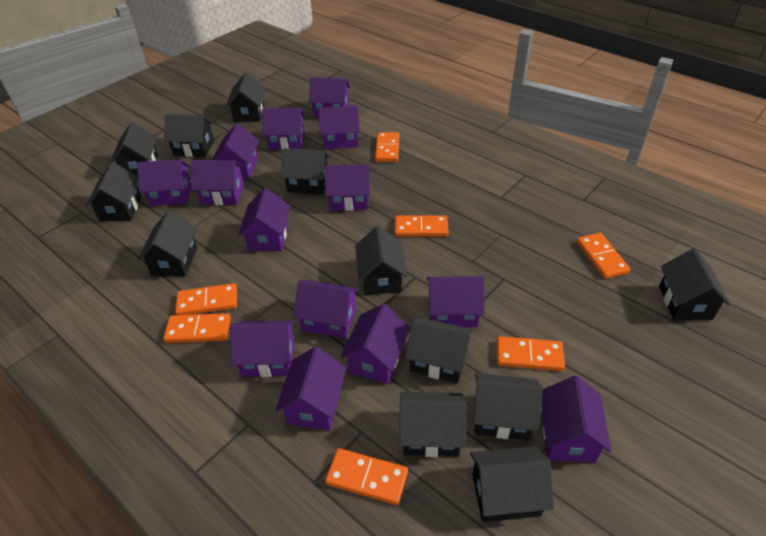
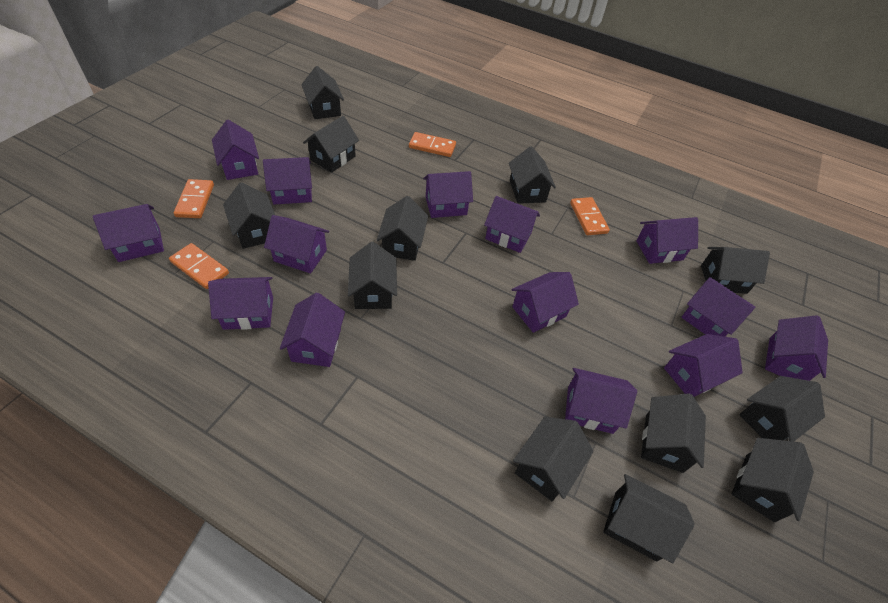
orange domino: [163,313,231,343] [175,283,237,315] [325,448,408,505] [375,132,399,162] [395,215,448,237] [497,336,565,371] [577,233,630,279] = 7 -> [169,243,229,289] [174,179,214,218] [409,132,456,157] [570,197,610,235] = 4

